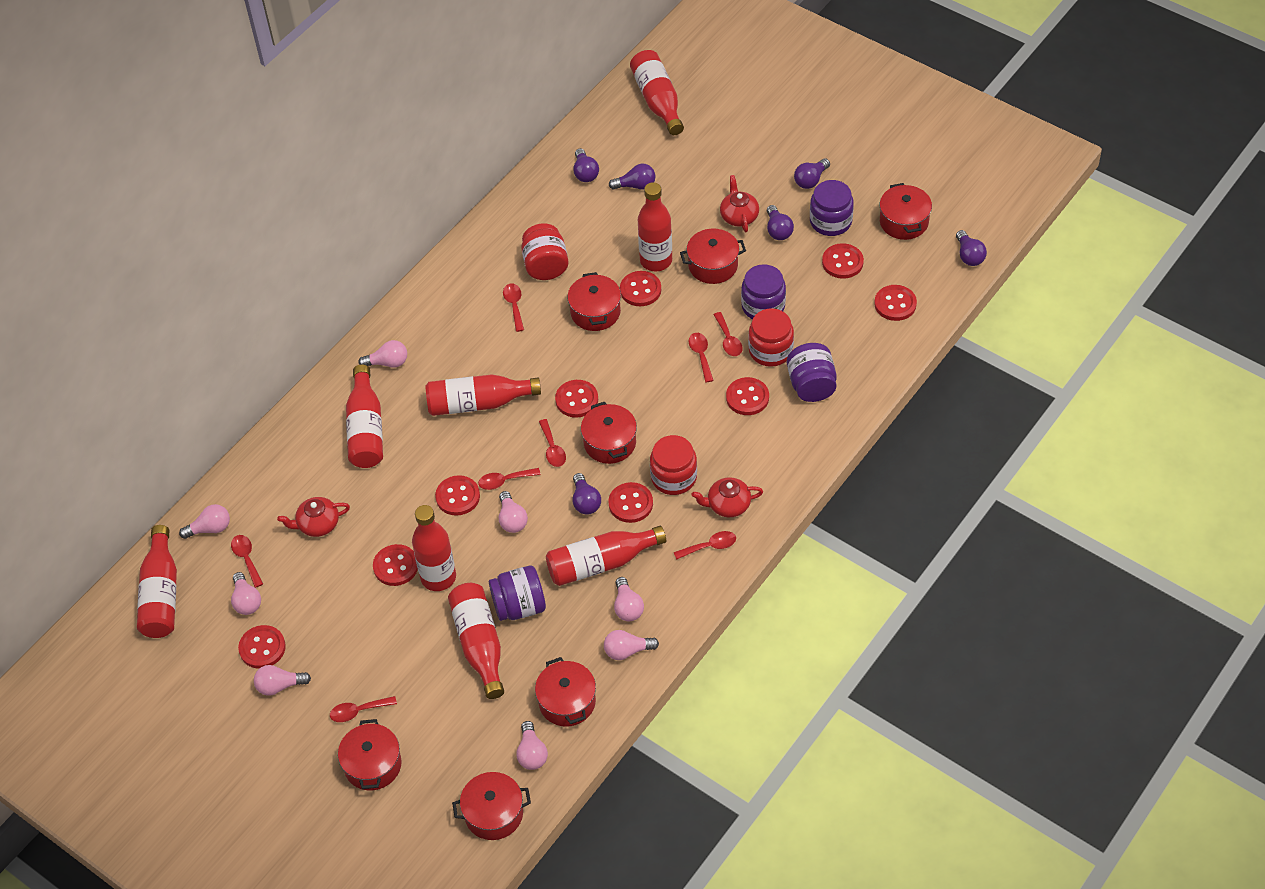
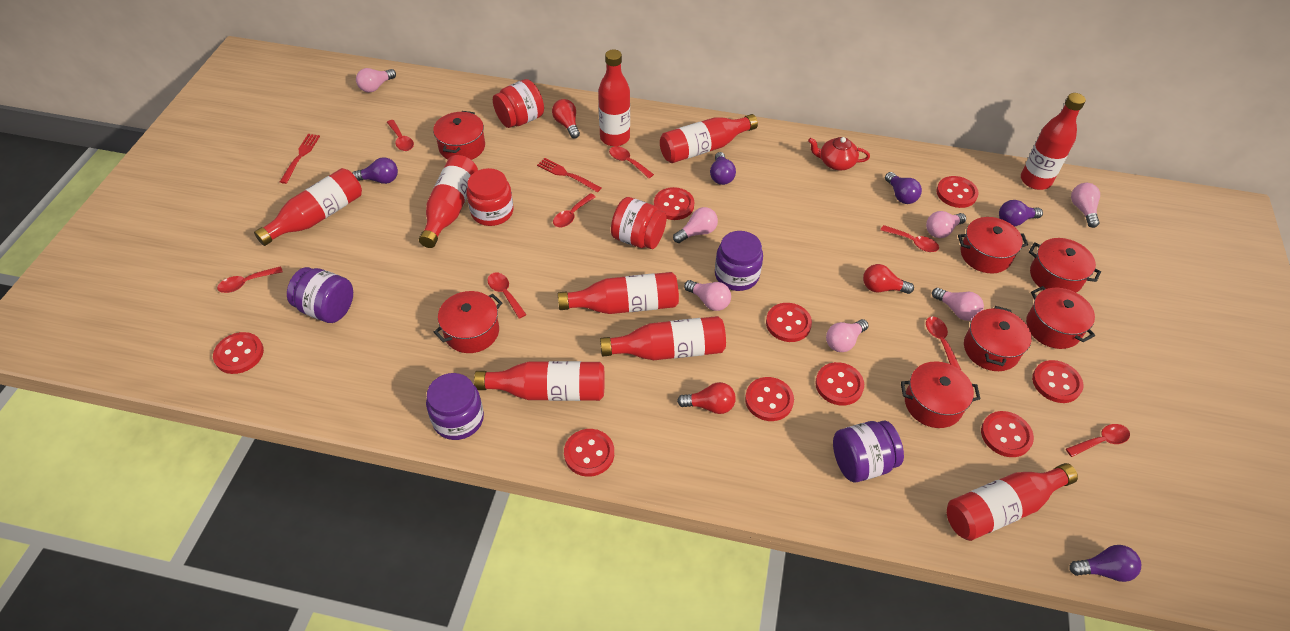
pink light bulb: [179,504,230,539] [231,572,261,615] [254,665,311,696] [359,340,407,368] [499,491,528,533] [516,721,548,770] [604,630,659,660] [614,577,644,621] = 8 -> [356,68,396,93] [673,207,718,243] [684,280,731,311] [826,319,869,352] [926,211,966,238] [932,288,984,321] [1071,183,1100,228] = 7
purple light bulb: [573,148,599,182] [573,473,601,515] [609,164,656,190] [767,205,794,240] [794,158,830,189] [956,230,987,266] = 6 -> [352,157,398,184] [710,152,736,185] [885,172,922,204] [999,200,1043,227] [1069,545,1141,582] = 5
red bottle: [137,525,177,638] [346,365,383,468] [412,505,456,591] [425,374,541,416] [448,583,504,699] [546,526,666,586] [630,50,684,135] [638,182,672,271] = 8 -> [254,168,362,246] [419,155,478,248] [474,361,605,401] [558,272,679,314] [598,49,630,146] [600,316,726,360] [660,114,758,163] [947,463,1078,541] [1021,93,1086,190] = 9
red fork: none = 0 -> [280,134,320,184] [537,158,602,192] = 2
red light bulb: none = 0 -> [552,99,580,138] [677,382,736,414] [863,264,914,294] = 3
red teapot: [277,497,350,537] [691,477,763,517] [720,175,759,232] = 3 -> [808,137,870,171] = 1

